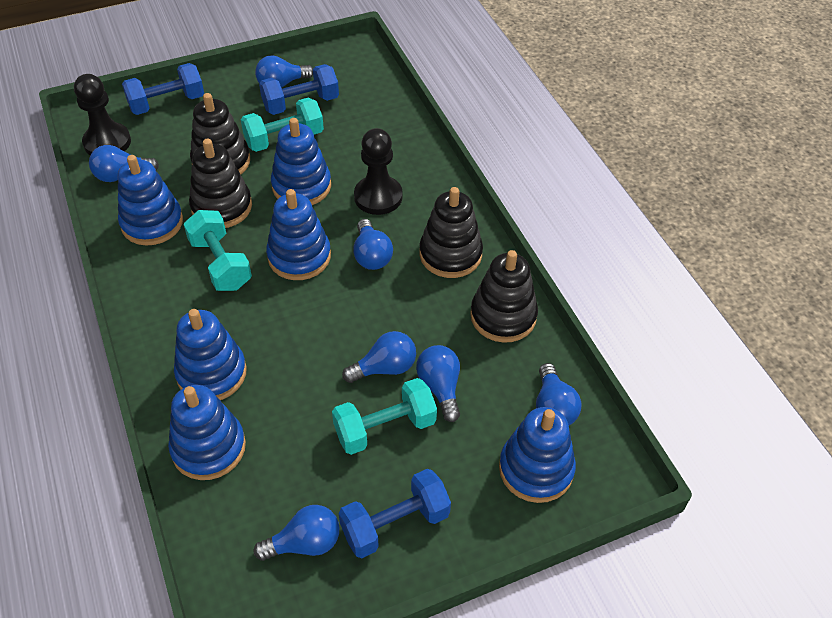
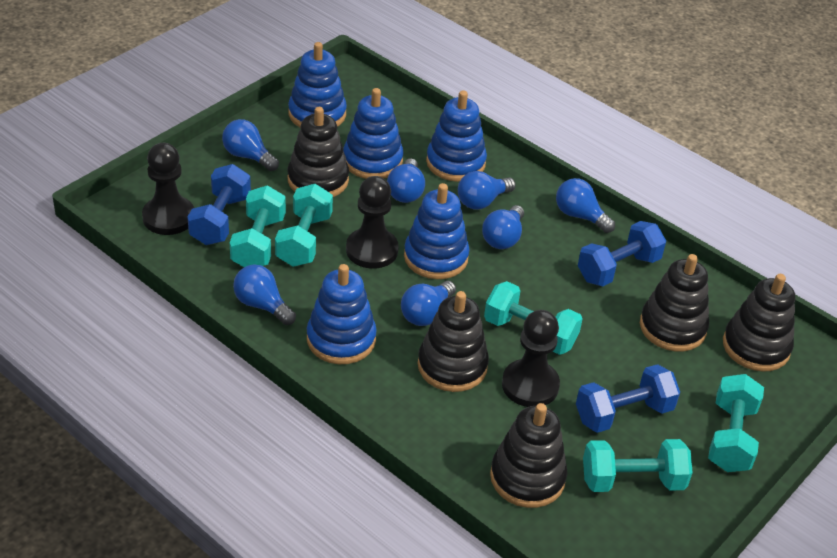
black pawn: [74,74,131,155] [354,128,403,215] = 2 -> [142,143,194,235] [346,176,399,269] [502,310,560,407] = 3
black stacking toy: [189,139,252,228] [190,93,250,175] [419,187,483,278] [470,250,538,343] = 4 -> [287,107,349,197] [418,291,489,392] [490,403,567,508] [640,254,709,352] [723,274,795,372] = 5
blue stacking toy: [118,155,183,246] [168,385,246,480] [174,309,247,400] [266,189,331,280] [271,118,331,205] [499,407,576,503] = 6 -> [288,42,347,127] [307,264,377,364] [343,88,403,179] [404,183,469,279] [426,91,487,182] = 5
turquoise dumbbell: [184,210,252,291] [241,98,324,152] [332,378,437,455] = 3 -> [230,186,286,267] [275,184,333,267] [484,281,583,355] [583,439,693,492] [708,374,764,472] = 5

